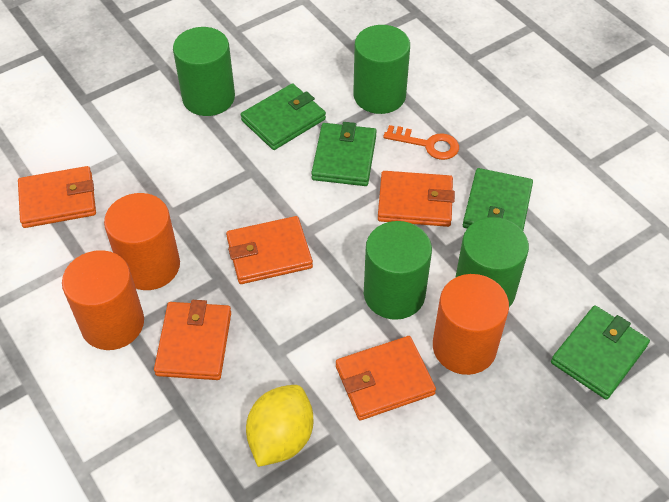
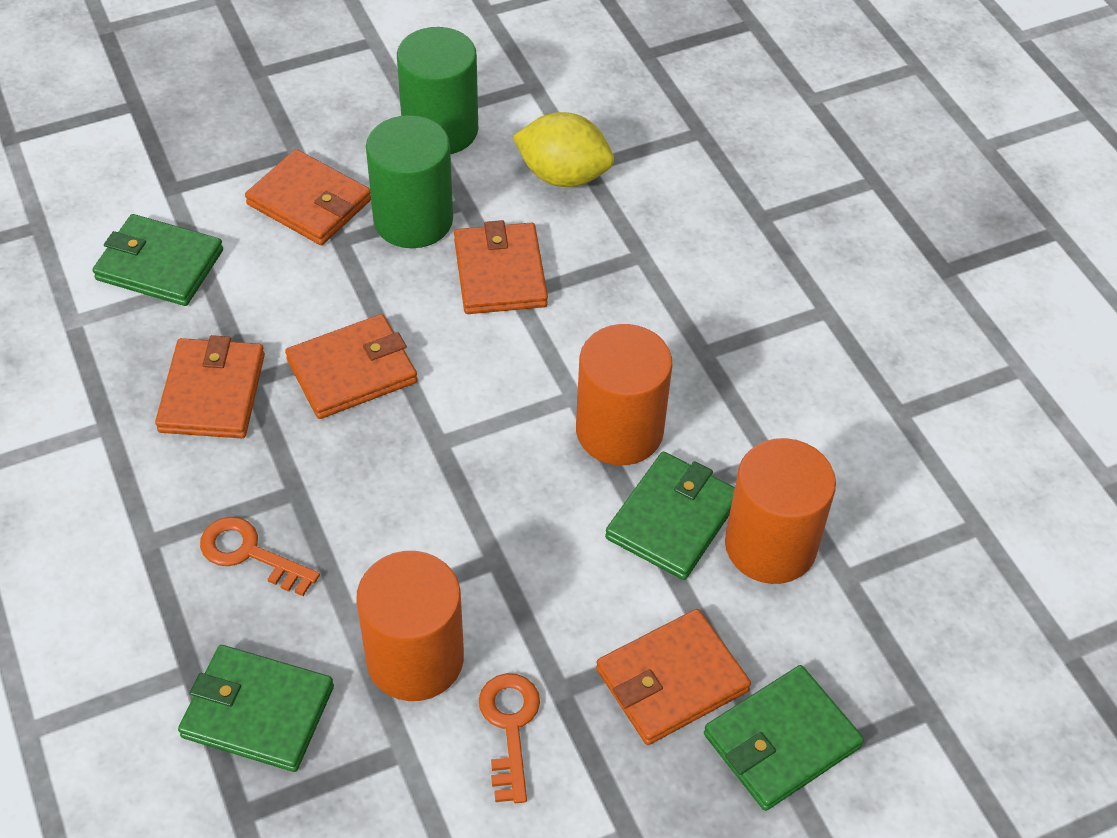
green cylinder: [173,27,235,116] [353,25,410,114] [364,221,432,320] [455,217,529,307] = 4 -> [366,115,453,248] [397,27,478,154] = 2
orange key: [383,125,459,160] = 1 -> [200,517,320,596] [479,673,540,803] = 2

